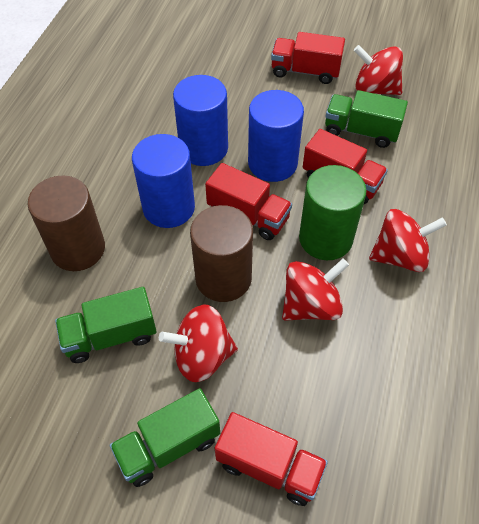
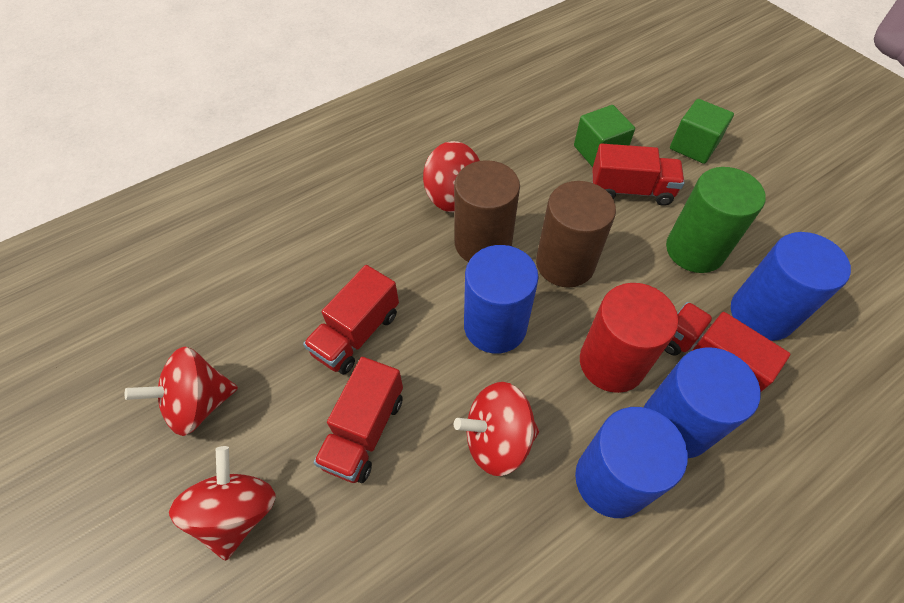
blue cylinder: [132,134,195,228] [173,75,228,166] [248,90,304,182] = 3 -> [464,245,539,354] [575,407,688,518] [644,347,760,458] [731,232,851,341] = 4
green cube: none = 0 -> [574,105,635,167] [670,99,734,164] = 2
green truck: [55,287,157,363] [110,388,220,487] [325,90,408,148] = 3 -> none = 0
red cylinder: none = 0 -> [580,283,678,393] = 1

